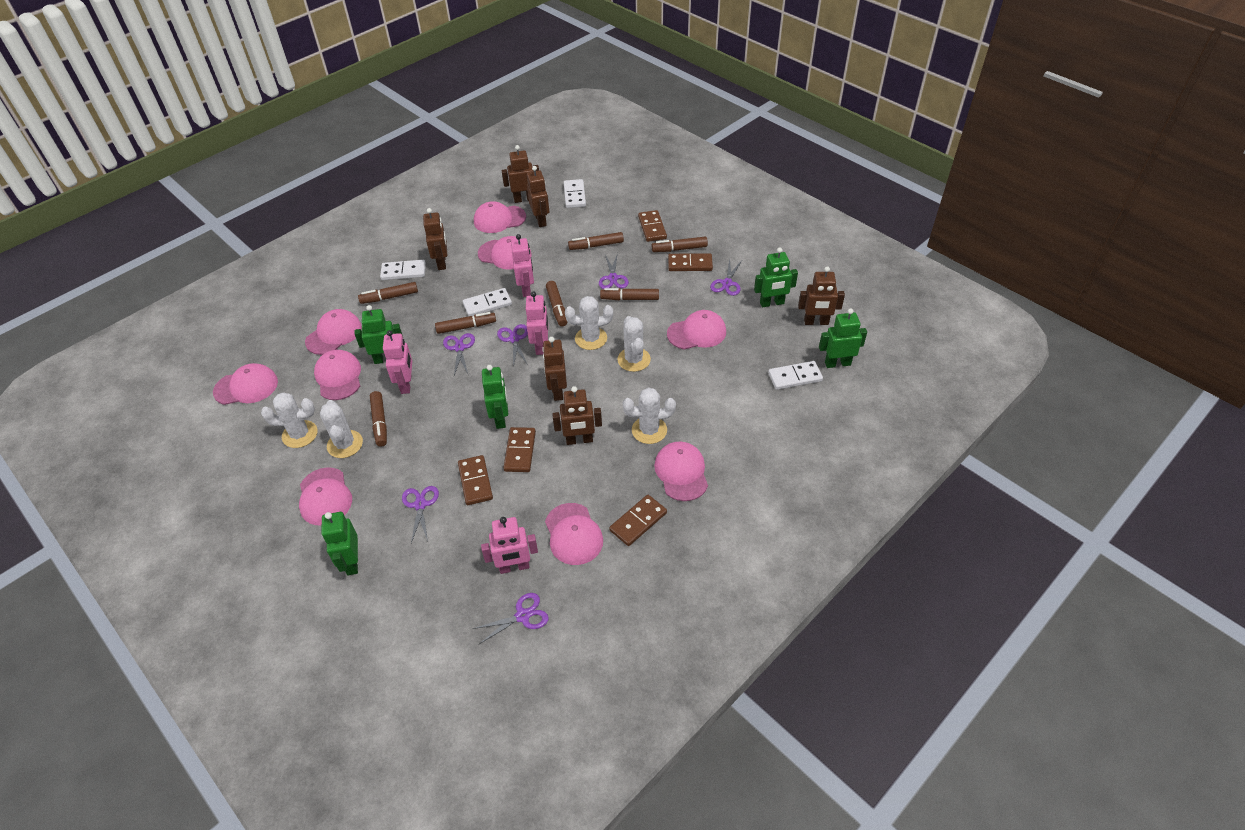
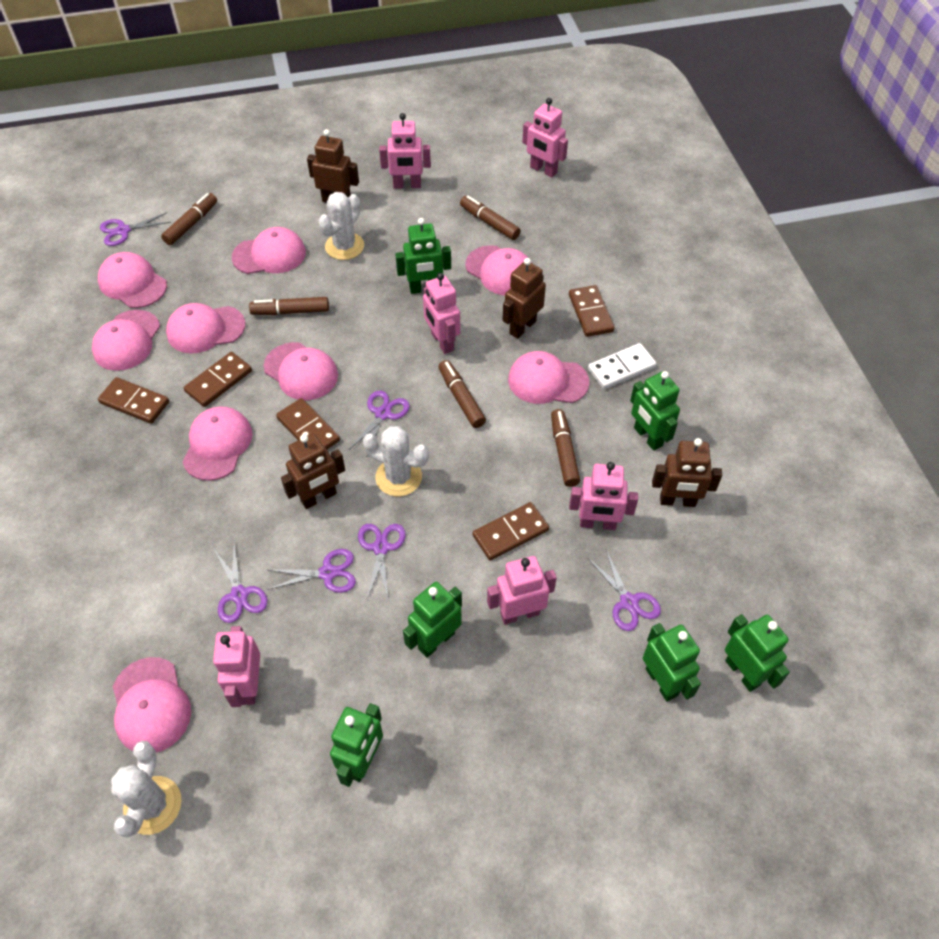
brown marker: [358,282,418,304] [370,391,387,447] [435,312,496,334] [546,281,567,326] [568,232,624,250] [600,288,659,300] [652,237,708,252] = 7 -> [161,193,217,245] [249,297,329,315] [438,360,486,428] [460,195,521,240] [551,409,580,487] = 5
brown robot: [423,208,447,270] [502,145,539,203] [527,166,549,227] [542,337,567,401] [552,386,602,445] [798,266,845,325] = 6 -> [281,434,345,509] [307,129,359,203] [502,258,546,339] [652,438,722,507] = 4
green robot: [321,512,358,575] [354,305,403,364] [482,365,508,429] [754,248,798,307] [819,308,867,368] = 5 -> [330,703,383,787] [395,218,451,294] [403,582,462,658] [630,371,680,451] [643,623,701,702] [725,614,790,692] = 6
pink robot: [383,330,412,394] [481,517,538,574] [511,234,534,297] [526,291,548,355] = 4 -> [213,626,260,707] [379,113,431,189] [423,273,460,354] [487,556,557,625] [522,98,568,177] [569,462,638,530] = 6
white cactus: [261,392,318,448] [320,400,363,458] [565,296,613,350] [617,316,651,372] [623,388,676,444] = 5 -> [111,741,181,838] [319,192,364,260] [363,426,429,496] = 3
white domino: [380,260,426,280] [463,288,512,316] [564,179,586,208] [768,361,823,390] = 4 -> [588,343,657,389] = 1

